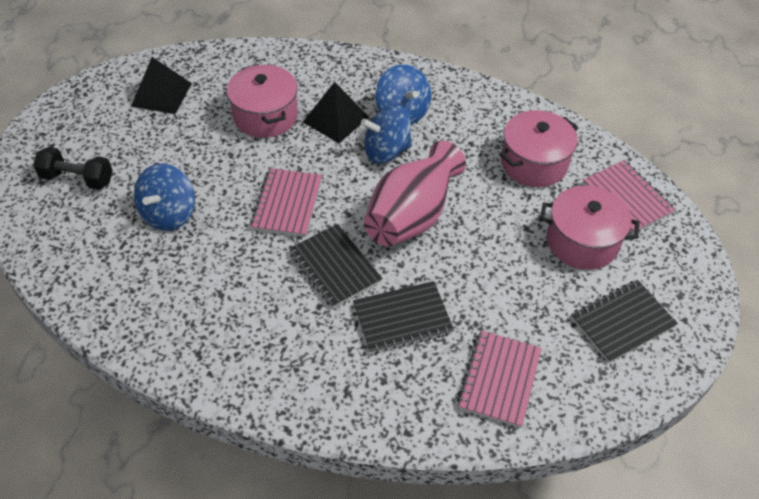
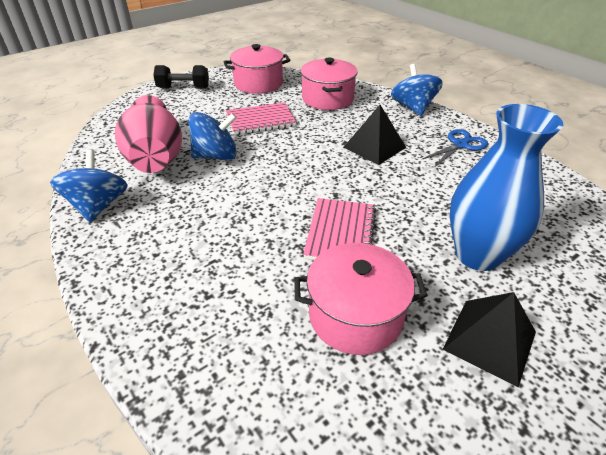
black notebook: [289,224,383,308] [353,281,454,354] [571,280,678,363] = 3 -> none = 0
blue scissors: none = 0 -> [422,129,488,167] = 1
blue vase: none = 0 -> [449,104,563,271] = 1
pink notebook: [250,168,322,237] [457,330,542,428] [583,160,676,234] = 3 -> [226,102,296,135] [303,198,376,260] = 2

